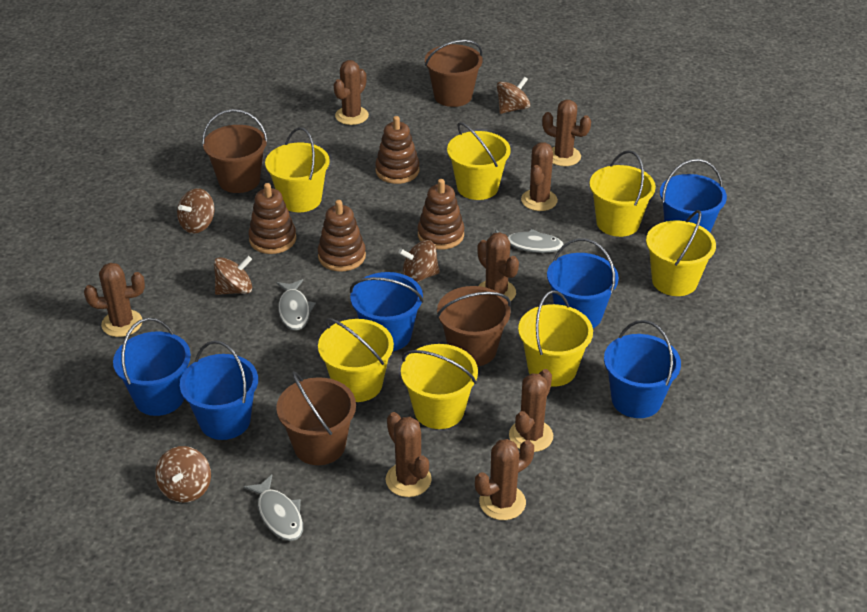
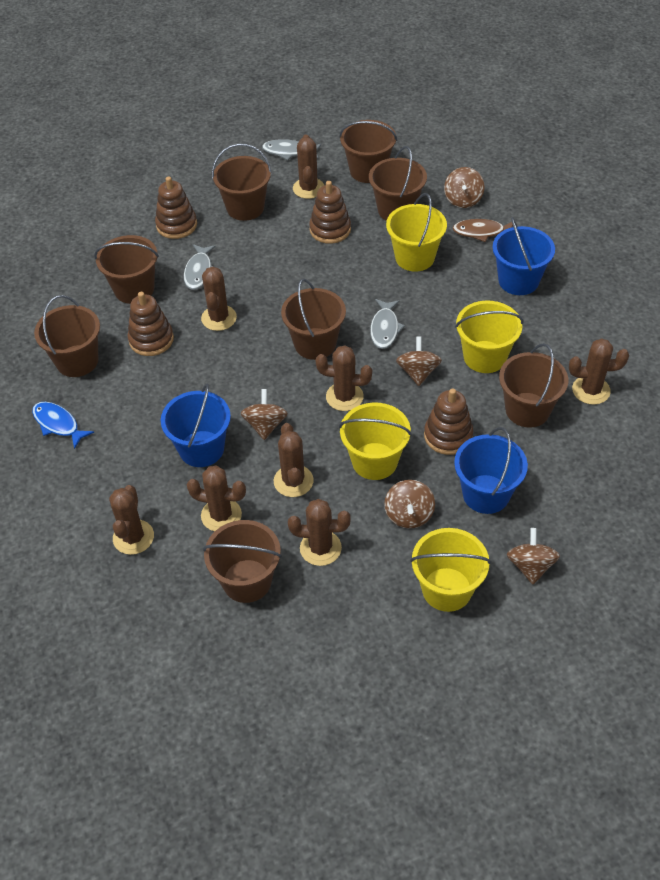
blue bucket: [113,318,191,416] [180,340,258,440] [350,272,424,351] [547,238,619,328] [604,320,681,418] [660,159,727,232] = 6 -> [161,384,231,467] [454,427,528,514] [492,217,555,295] = 3
blue fish: none = 0 -> [32,402,94,449] = 1
brown bucket: [202,109,268,193] [276,371,356,465] [425,40,482,107] [437,286,511,367] = 4 -> [34,295,100,377] [94,235,159,304] [203,520,282,603] [212,143,272,221] [281,279,346,360] [339,120,397,183] [369,146,427,221] [499,343,568,428] = 8
brown fish: none = 0 -> [452,219,513,242] = 1
yellow bucket: [265,127,330,212] [318,318,394,402] [401,344,478,429] [447,122,511,200] [518,290,593,387] [589,150,656,237] [646,210,716,296] = 7 -> [339,403,412,480] [386,193,447,272] [410,528,491,612] [455,301,524,373] = 4

